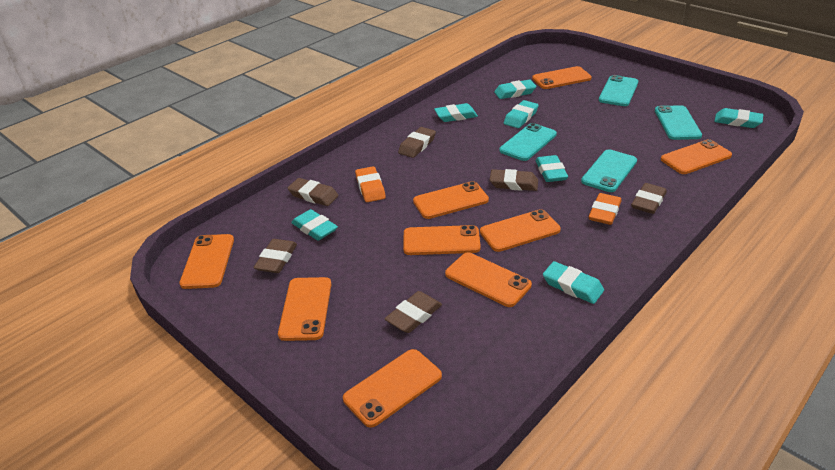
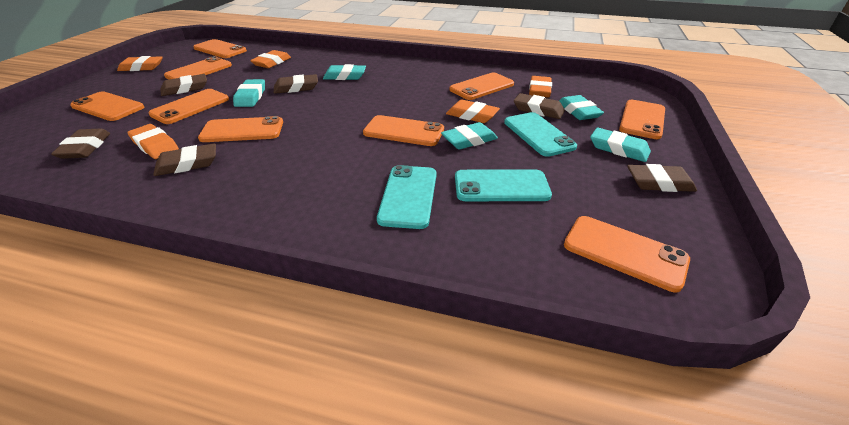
orange eraser: [355,166,386,202] [589,193,621,225] = 2 -> [117,56,163,71] [127,124,179,159] [250,50,291,68] [446,100,500,123] [529,76,552,98] = 5
turquoise eraser: [291,209,338,241] [434,103,478,122] [494,80,536,99] [504,100,539,128] [536,155,568,182] [543,261,604,304] [714,108,763,128] = 7 -> [233,79,265,107] [323,64,366,80] [441,122,498,149] [559,95,604,120] [590,128,651,162] = 5
turquoise phone: [499,123,557,161] [581,149,637,192] [599,75,638,106] [655,105,702,140] = 4 -> [377,165,436,229] [455,170,552,201] [504,112,577,157] = 3

